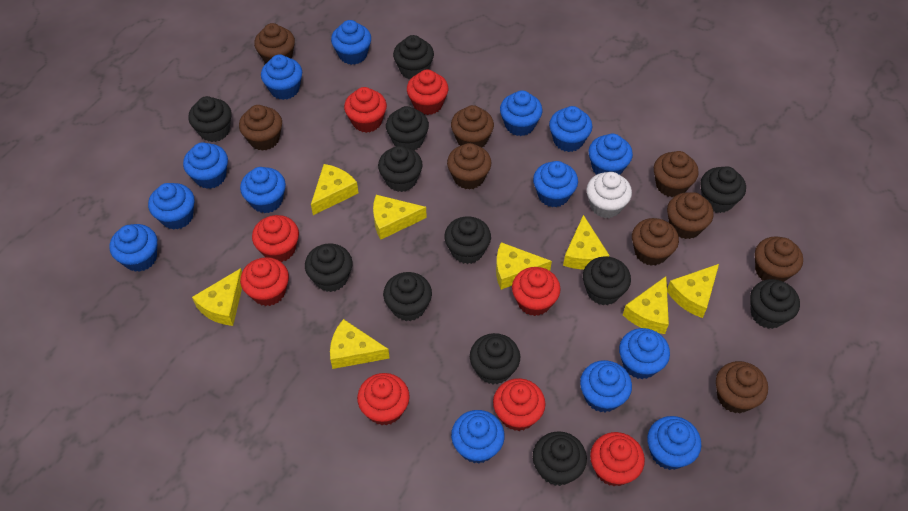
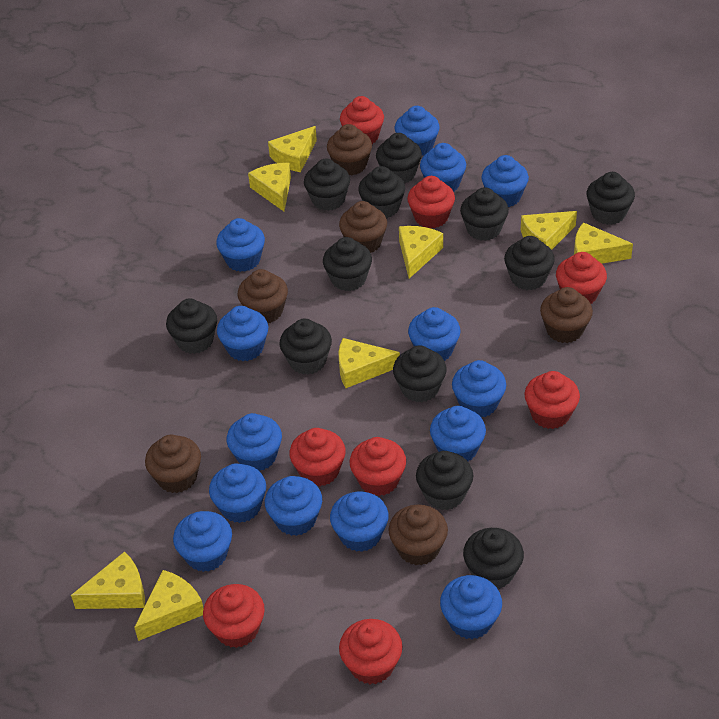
brown cupcake: [239,105,282,151] [254,23,295,63] [447,143,491,190] [451,105,494,147] [632,218,679,266] [654,151,699,197] [667,192,714,239] [716,361,768,413] [755,236,803,282] = 9 -> [145,435,201,493] [238,269,288,323] [327,124,372,175] [339,201,387,253] [388,504,448,566] [540,287,593,343] = 6
white cupcake: [586,172,632,218] = 1 -> none = 0

